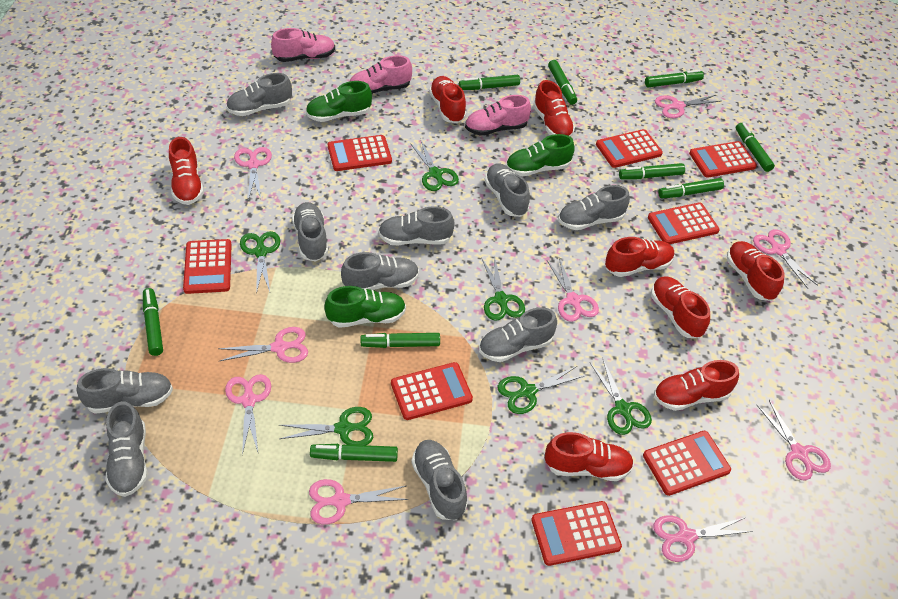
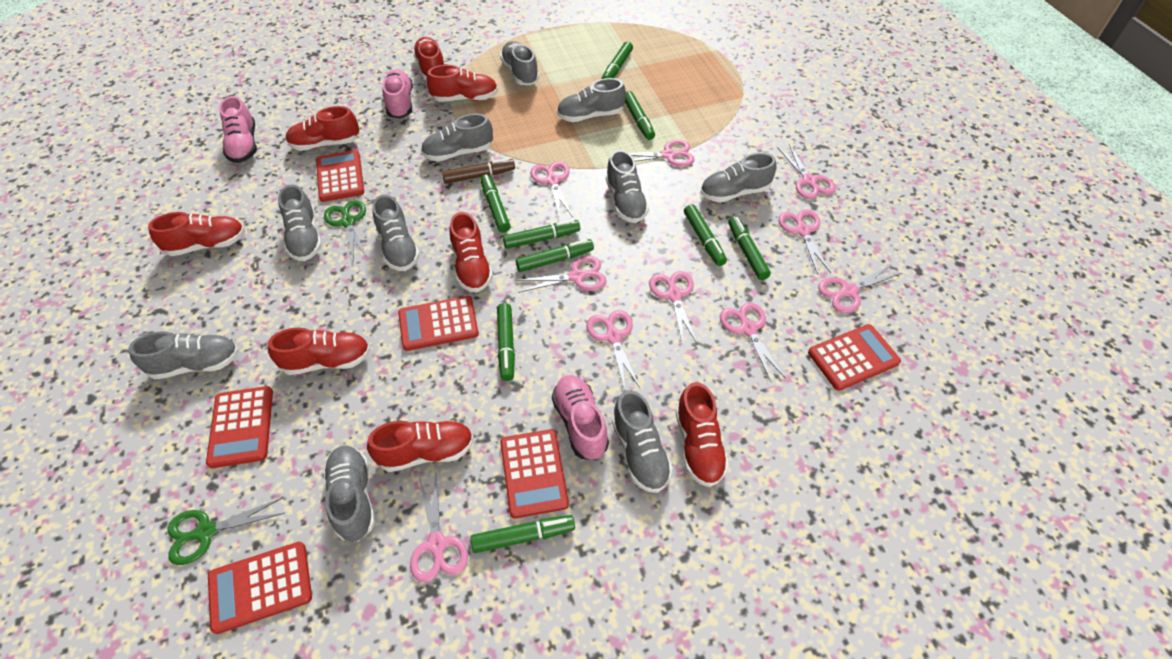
brown marker: none = 0 -> [442,158,515,184] = 1
green scissors: [240,231,280,294] [279,407,373,445] [410,140,459,191] [482,256,525,321] [498,366,585,414] [590,358,652,435] = 6 -> [167,497,285,565] [324,200,368,262] = 2
green shoe: [306,81,372,122] [325,286,406,328] [506,134,575,176] = 3 -> none = 0
pink scissors: [218,327,308,363] [225,374,271,455] [234,147,272,200] [309,479,409,525] [547,258,599,322] [653,515,753,562] [655,95,721,118] [753,229,818,289] [757,400,831,480] = 9 -> [410,472,468,583] [516,256,607,293] [530,161,573,217] [586,310,640,391] [629,140,695,167] [649,271,698,346] [720,303,786,381] [777,144,836,199] [778,209,831,275] [818,264,902,313] = 10
red calculator: [183,239,232,294] [328,135,392,171] [391,362,473,420] [531,501,622,566] [596,129,663,168] [643,431,731,496] [648,203,720,244] [689,141,757,178] = 8 -> [206,386,273,468] [208,542,312,634] [316,150,364,202] [398,296,479,351] [500,429,569,519] [808,324,901,391] = 6

